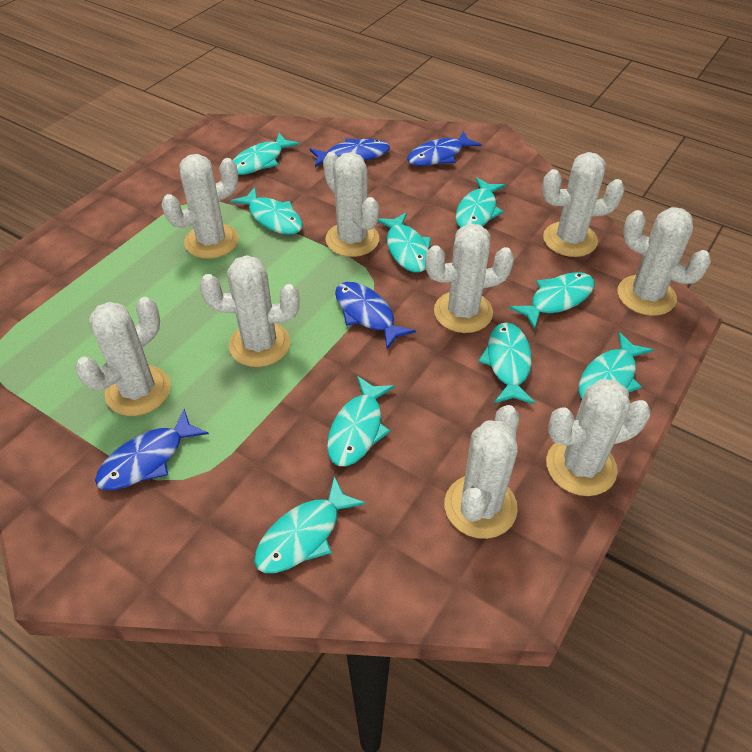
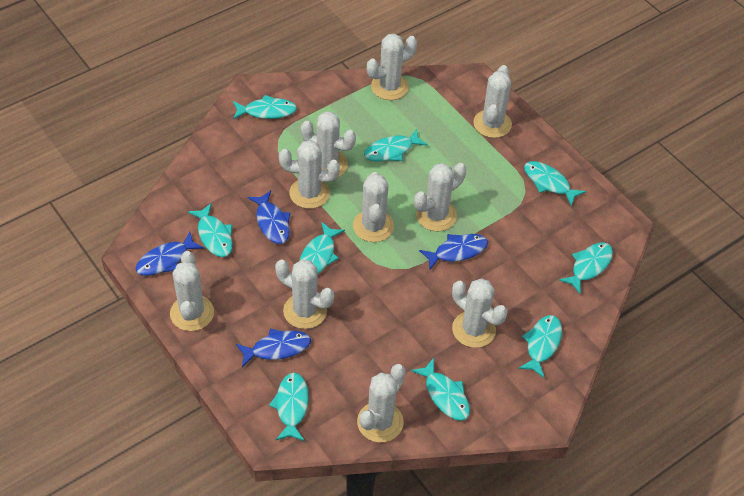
white cactus: [75,297,171,416] [161,154,239,259] [199,255,300,367] [323,152,379,257] [425,223,514,333] [444,405,519,539] [542,152,625,257] [546,379,651,496] [618,207,711,316] = 9 -> [170,251,214,331] [275,259,334,329] [279,140,340,209] [301,111,356,178] [353,172,394,242] [357,364,406,443] [367,34,417,100] [414,163,466,231] [452,278,508,348] [473,65,512,138] = 10

